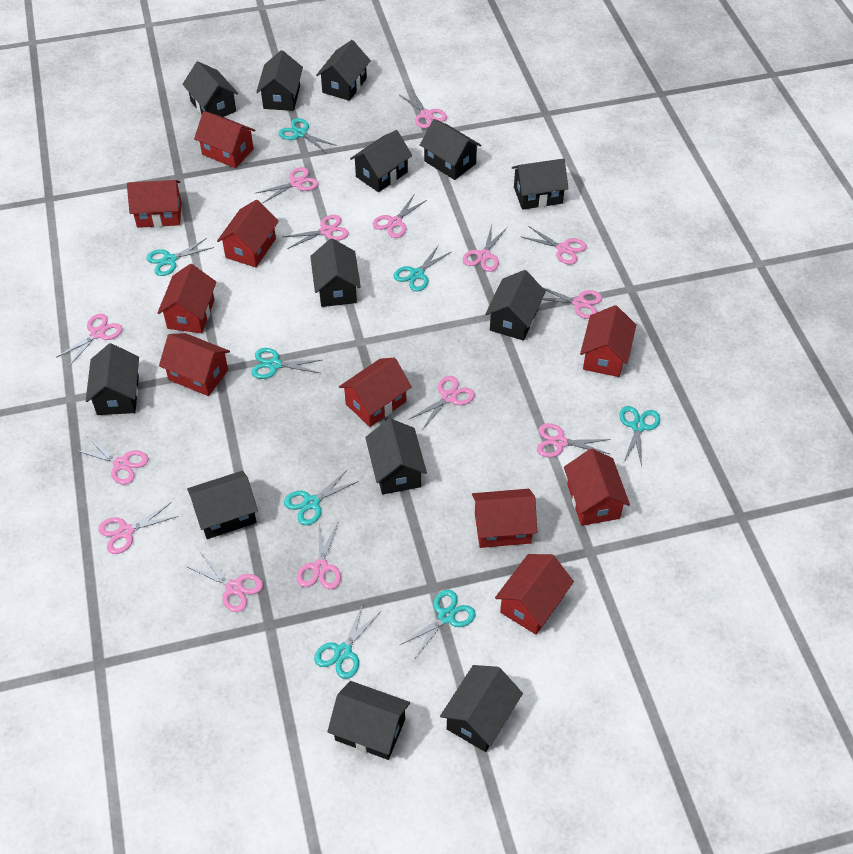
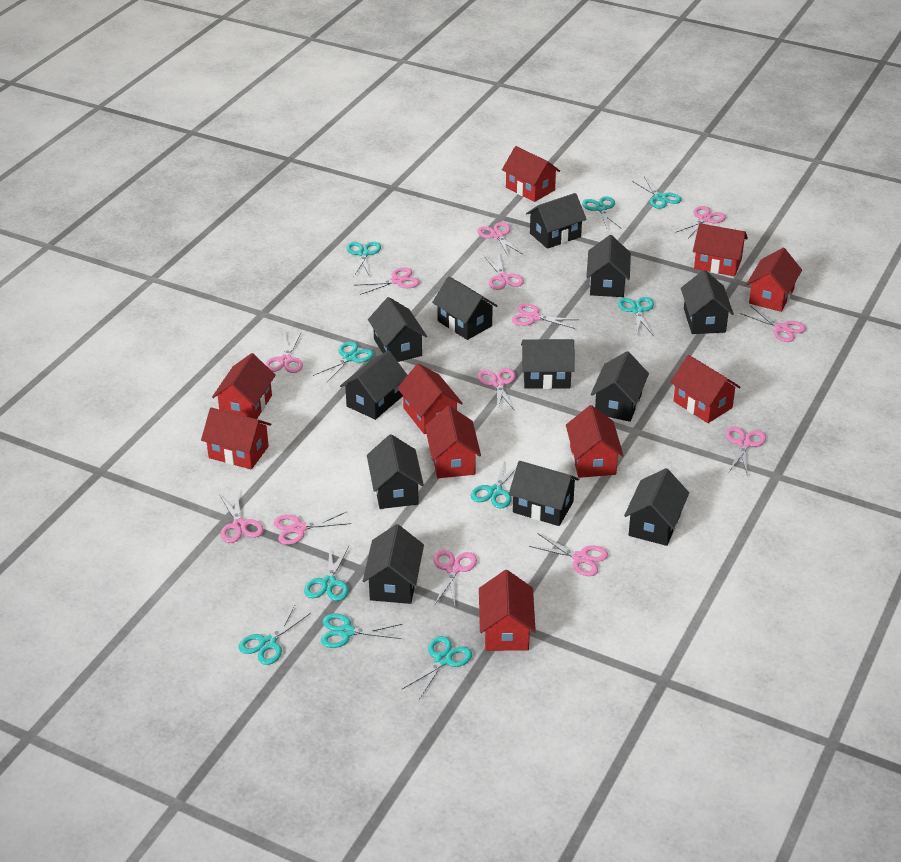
black house: [86,343,139,415] [182,62,238,117] [187,471,258,539] [256,50,303,111] [310,238,361,307] [316,40,371,101] [327,681,410,760] [350,130,412,192] [365,418,427,495] [420,119,482,180] [440,665,523,752] [485,270,546,341] [512,159,569,210] = 13 -> [340,350,407,420] [363,524,424,604] [367,434,424,509] [368,297,427,362] [432,276,498,340] [509,461,579,526] [521,339,575,389] [526,193,587,249] [586,235,631,297] [591,351,649,422] [624,468,689,546] [681,270,734,334] = 12
pink scissors: [56,314,123,366] [75,436,149,485] [98,502,179,554] [187,552,263,612] [256,167,318,204] [284,215,349,249] [296,523,341,590] [372,195,427,238] [400,90,447,128] [408,376,475,430] [463,225,507,272] [522,226,587,265] [537,423,611,458] [542,287,602,319] = 14 -> [219,490,263,543] [265,333,303,373] [273,512,351,545] [354,267,420,295] [433,550,477,606] [477,222,522,257] [477,368,516,411] [484,255,524,290] [512,303,579,329] [529,534,608,576] [675,206,726,239] [726,427,766,473] [740,306,806,342] = 13
turquoise scissors: [146,238,214,276] [251,348,322,379] [279,118,337,152] [284,469,359,525] [314,604,381,679] [394,245,451,292] [400,590,476,658] [619,406,660,466] = 8 -> [239,606,311,665] [304,546,349,601] [313,341,374,383] [321,614,402,648] [347,242,381,277] [402,636,472,700] [471,459,517,508] [582,196,622,229] [618,297,654,335] [632,177,681,209] = 10

